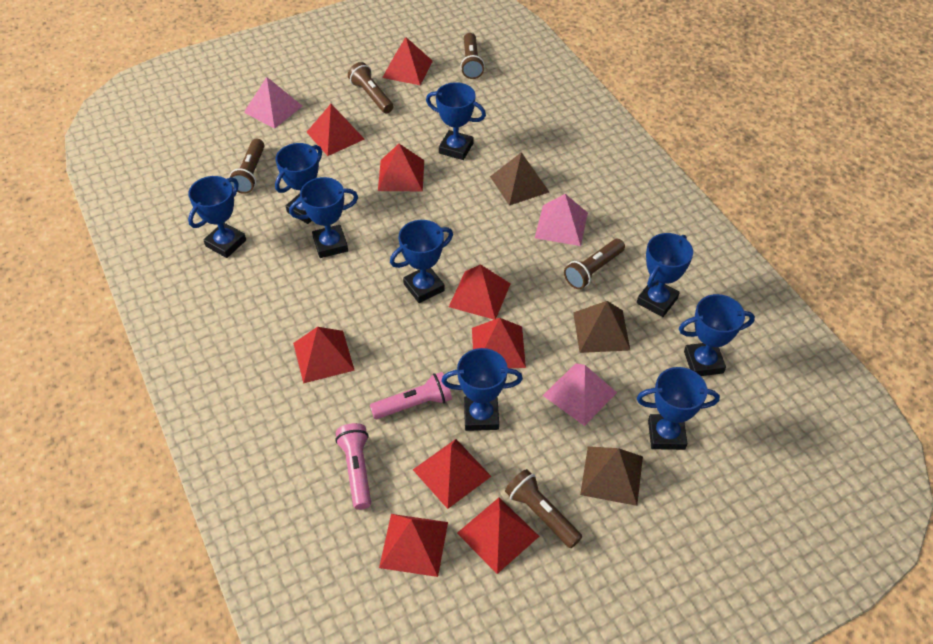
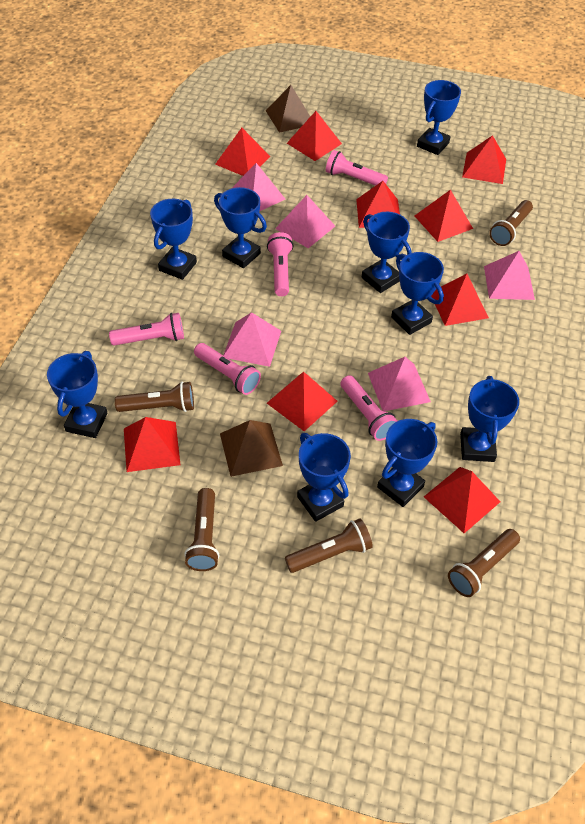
brown pyramid: [490,152,549,206] [573,301,630,353] [580,446,643,506] = 3 -> [220,420,283,477] [266,85,310,133] = 2
pink flashlight: [335,423,371,510] [370,372,452,419] = 2 -> [109,313,184,346] [194,343,261,395] [267,232,293,296] [326,150,388,186] [340,375,397,441] = 5
pink pyramid: [244,77,302,129] [535,194,588,246] [543,363,617,426] = 3 -> [223,312,281,367] [231,163,285,211] [275,195,335,248] [368,357,431,411] [484,251,535,300] = 5

